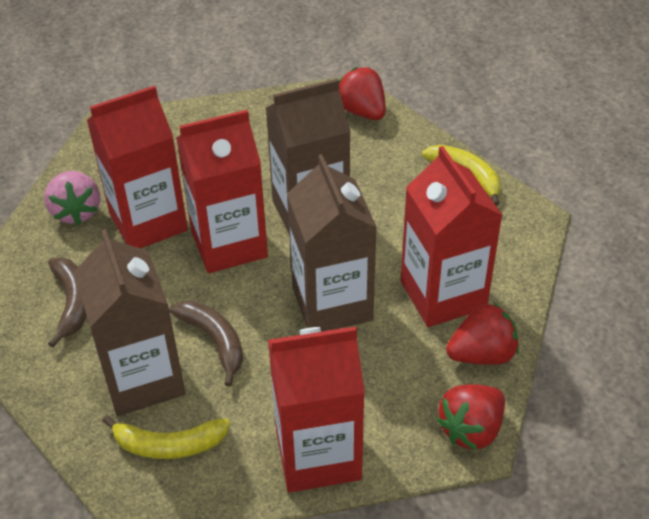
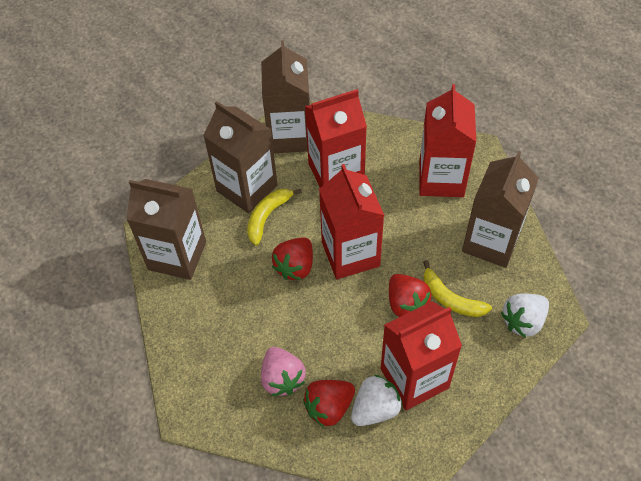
brown banana: [48,257,87,348] [169,301,243,387] = 2 -> none = 0
brown carton: [74,229,185,416] [266,79,351,233] [287,154,377,331] = 3 -> [126,179,206,280] [203,101,278,213] [261,41,310,153] [462,151,539,268] = 4
white strawberry: none = 0 -> [351,375,403,426] [501,293,549,338] = 2

